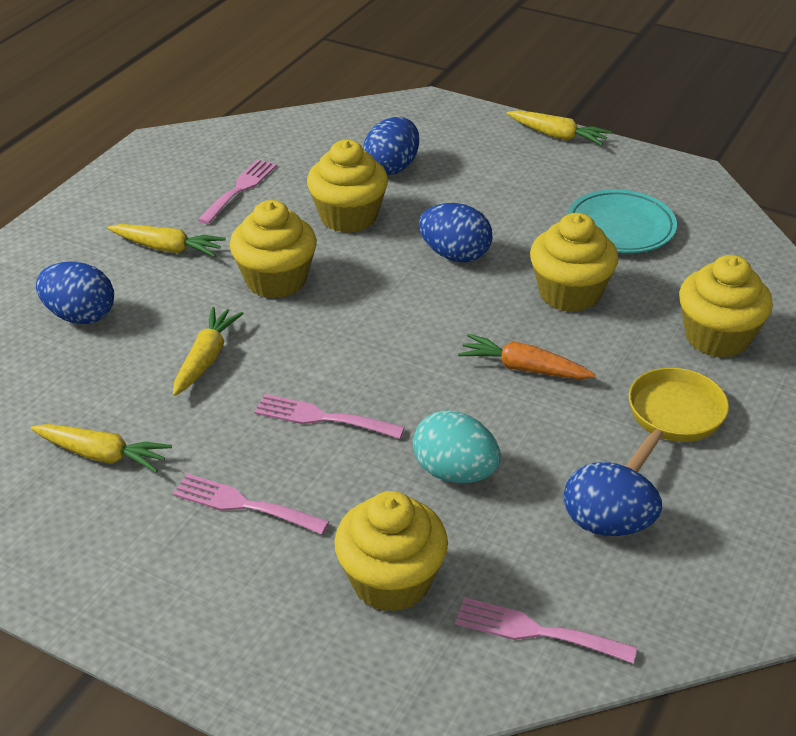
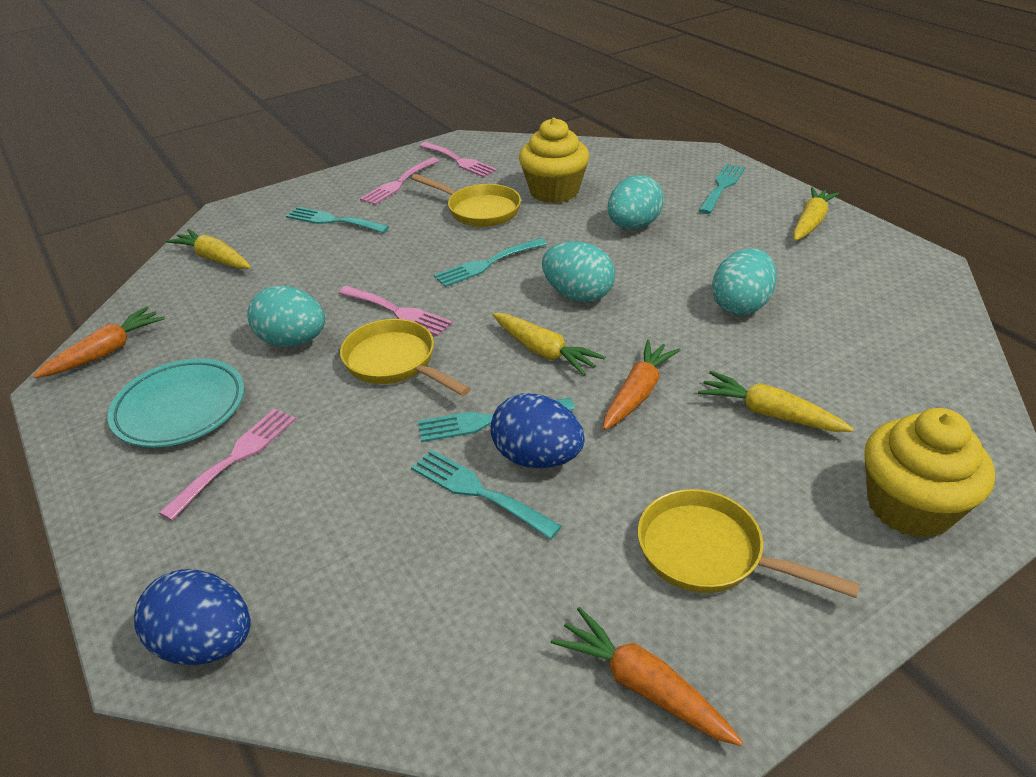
blue egg: [36,261,114,324] [363,117,419,175] [419,203,492,263] [564,462,662,536] = 4 -> [134,569,251,665] [491,393,585,468] = 2
orange carrot: [458,334,596,379] = 1 -> [33,307,165,378] [551,607,743,746] [603,340,680,430] = 3
turquoise egg: [413,410,501,483] = 1 -> [247,285,325,347] [542,241,615,302] [608,175,664,229] [712,248,777,315] = 4
turquoise fork: none = 0 -> [286,207,389,233] [411,449,562,539] [418,398,575,442] [434,238,547,287] [698,164,745,214] = 5
yellow cupcake: [230,200,317,299] [307,140,388,233] [334,491,448,612] [530,213,619,312] [679,255,773,358] = 5 -> [519,118,589,203] [864,408,995,538] = 2
yellow pan: [626,367,729,472] = 1 -> [340,319,471,396] [411,174,521,227] [638,489,860,598] = 3

